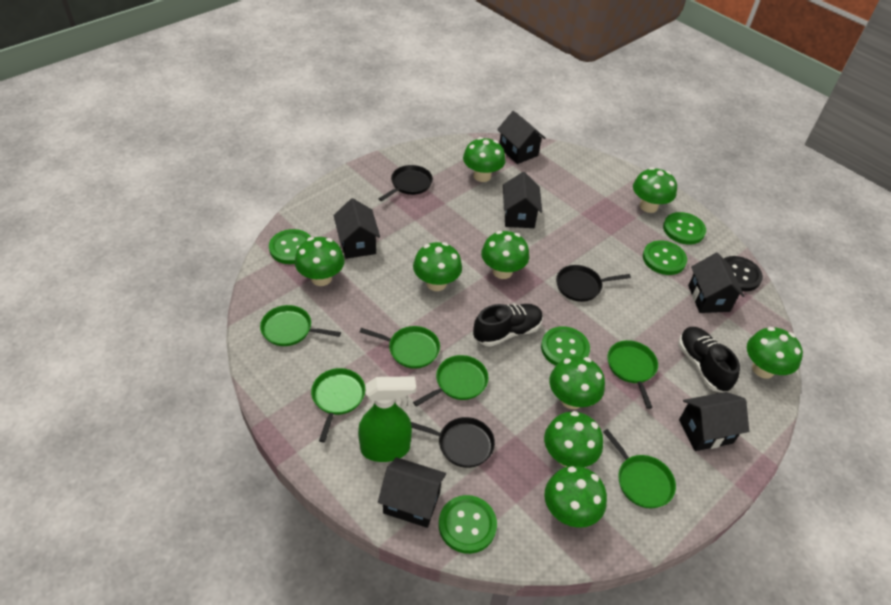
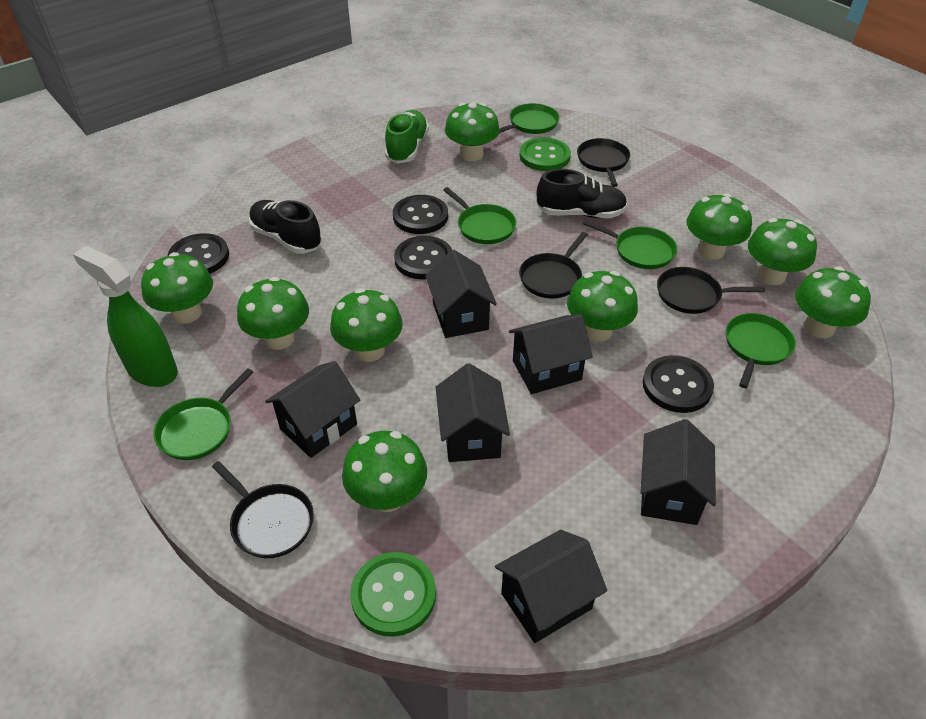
black button: [724,256,763,292] = 1 -> [168,233,229,274] [393,195,448,234] [394,236,452,280] [643,355,714,413] = 4
black pan: [379,165,433,201] [411,417,495,468] [556,265,631,302] = 3 -> [212,461,314,558] [519,232,588,298] [577,138,630,187] [657,267,765,314] = 4
green button: [269,229,311,264] [439,495,497,554] [541,326,590,366] [643,240,687,275] [663,212,706,245] = 5 -> [350,552,436,637] [520,137,571,171] = 2
green pan: [260,305,341,346] [311,368,365,442] [360,326,440,369] [413,355,489,407] [603,429,676,509] [607,340,658,409] = 6 -> [153,368,253,460] [443,187,516,244] [499,103,559,134] [583,220,677,269] [726,313,796,388] = 5
green shoe: none = 0 -> [385,110,429,164] = 1

